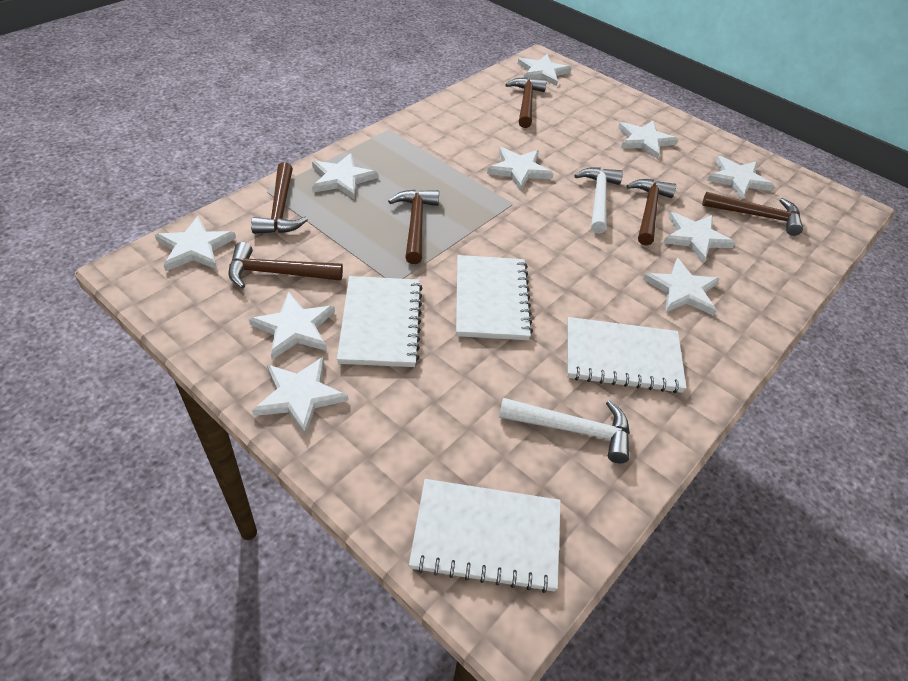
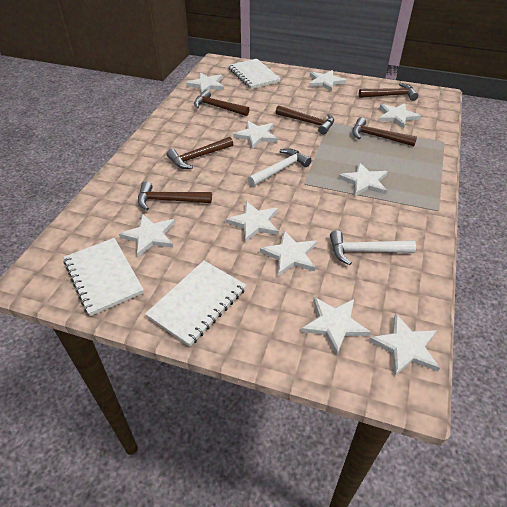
white notebook: [337,276,422,367] [409,479,561,593] [456,255,533,340] [567,317,687,393] = 4 -> [63,238,144,316] [145,260,246,347] [228,59,281,89] = 3

